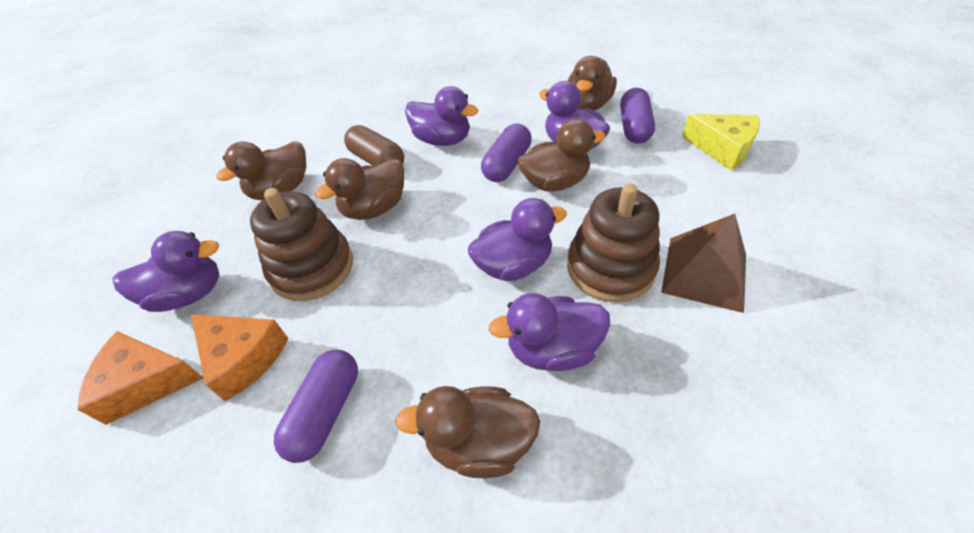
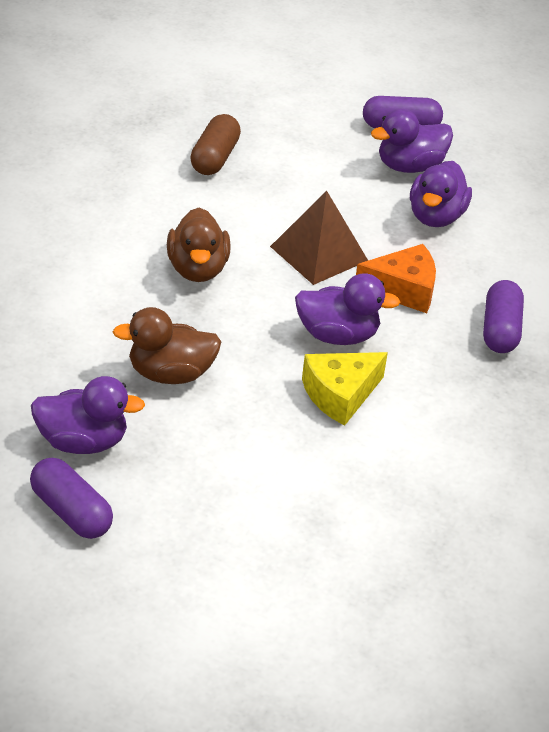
brown duck: [216,141,306,200] [315,158,404,220] [395,386,540,478] [518,119,605,191] [568,56,617,111] = 5 -> [113,307,221,384] [167,208,231,282] = 2
brown stacking toy: [250,188,353,301] [567,183,660,303] = 2 -> none = 0
orange cheese: [78,331,203,425] [191,314,289,401] = 2 -> [356,244,436,313] = 1
purple duck: [112,231,219,312] [405,86,478,146] [468,198,567,281] [488,293,610,371] [539,81,610,149] = 5 -> [31,376,145,454] [295,273,400,345] [371,108,453,173] [410,161,472,227] = 4

